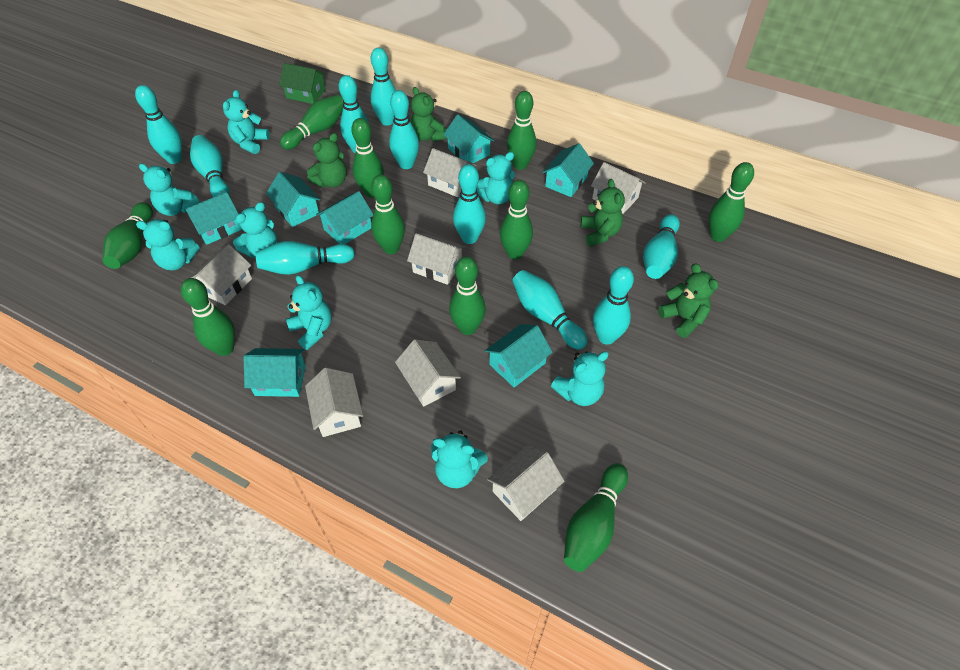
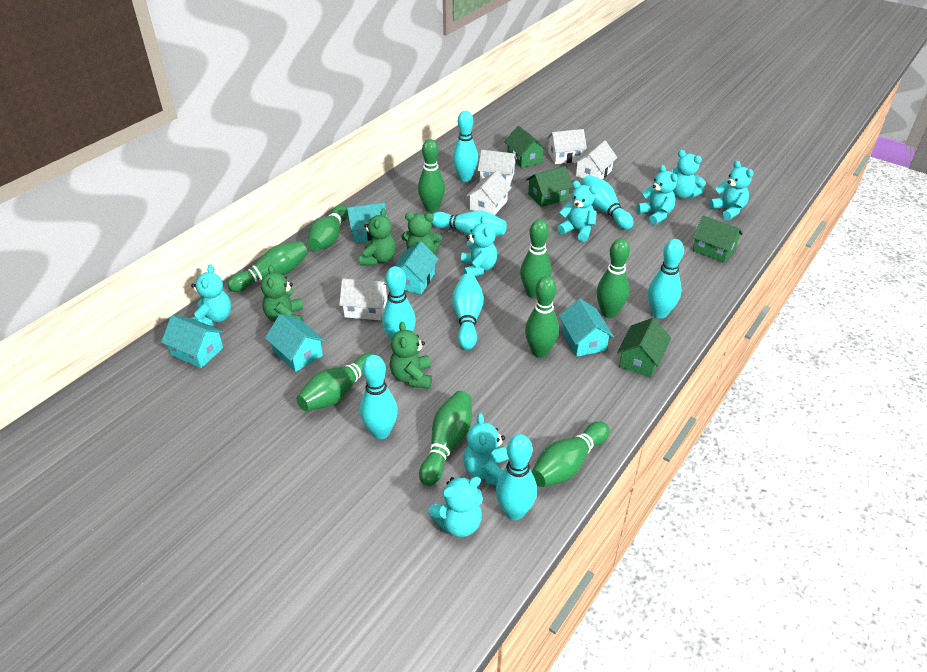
green bowling pin: [103,202,153,269] [181,278,235,356] [280,95,343,150] [351,118,384,198] [371,175,405,254] [449,256,486,335] [500,180,533,260] [507,91,536,170] [564,463,628,572] [709,162,754,242] = 10 -> [227,241,308,292] [296,353,376,411] [308,205,348,251] [418,139,445,213] [419,391,472,486] [520,220,551,298] [525,276,559,358] [531,421,610,487] [597,238,630,318] = 9
green house: [279,63,326,104] = 1 -> [504,126,547,168] [526,166,573,207] [617,318,671,378] [692,216,743,263] = 4
turquoise bowling pin: [135,85,182,164] [190,135,230,197] [255,241,355,275] [339,75,369,153] [371,48,396,126] [389,90,419,169] [453,164,486,244] [512,270,588,350] [593,266,634,345] [643,214,680,279] = 10 -> [360,355,398,439] [382,266,416,340] [431,210,507,236] [452,274,484,350] [453,111,478,182] [496,434,537,520] [582,175,634,230] [648,239,684,319] = 8
turquoise house: [185,192,242,245] [244,348,306,397] [266,172,320,227] [316,191,373,244] [443,114,494,165] [485,324,552,388] [542,143,594,197] = 7 -> [161,316,224,368] [265,314,325,372] [346,202,387,243] [394,241,439,294] [559,299,614,357] = 5
white house: [190,244,252,305] [305,368,363,437] [395,339,461,407] [407,233,465,285] [423,148,477,197] [487,445,564,521] [591,162,646,214] = 7 -> [339,278,387,320] [466,170,512,215] [478,150,517,185] [547,129,587,164] [574,140,617,180] = 5

